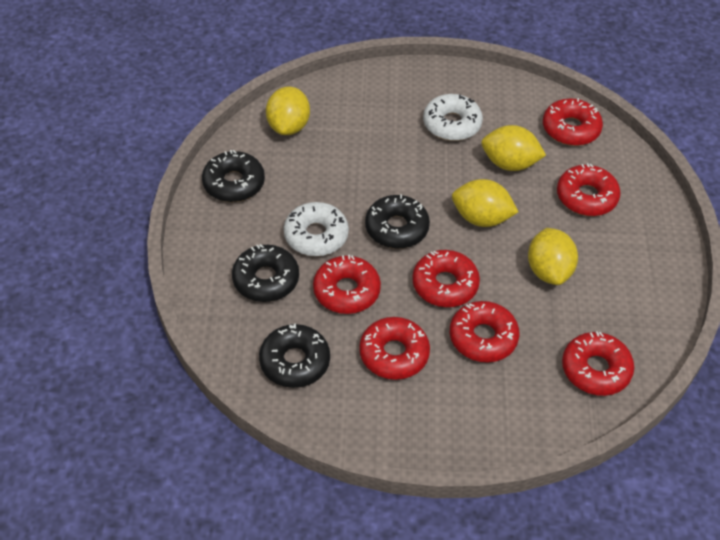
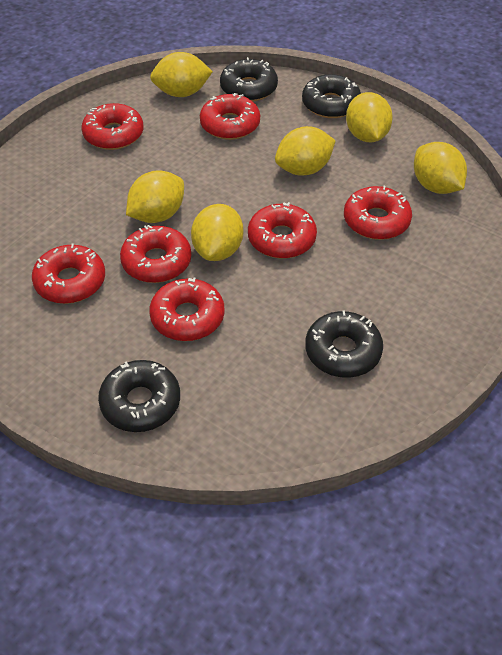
white donut: [284,202,349,256] [423,94,483,141] = 2 -> none = 0
yellow lemon: [266,87,310,135] [452,179,518,227] [481,125,546,171] [528,228,578,285] = 4 -> [126,170,184,223] [150,52,213,97] [191,204,243,261] [275,126,336,176] [346,92,393,142] [414,142,467,194] = 6

